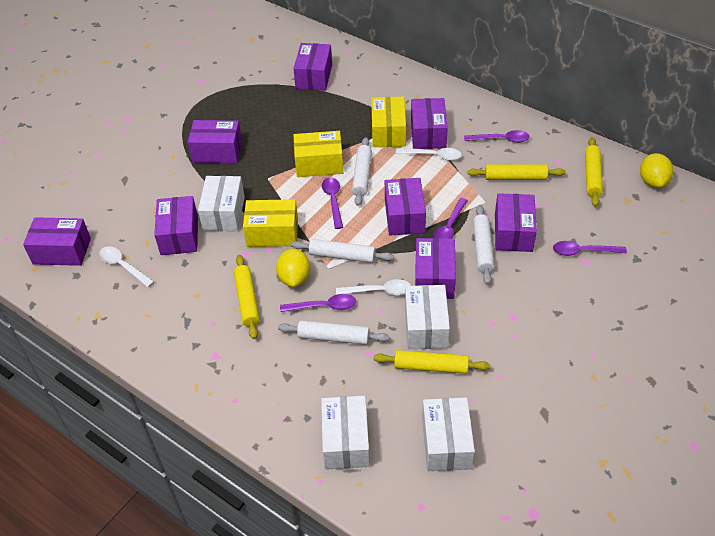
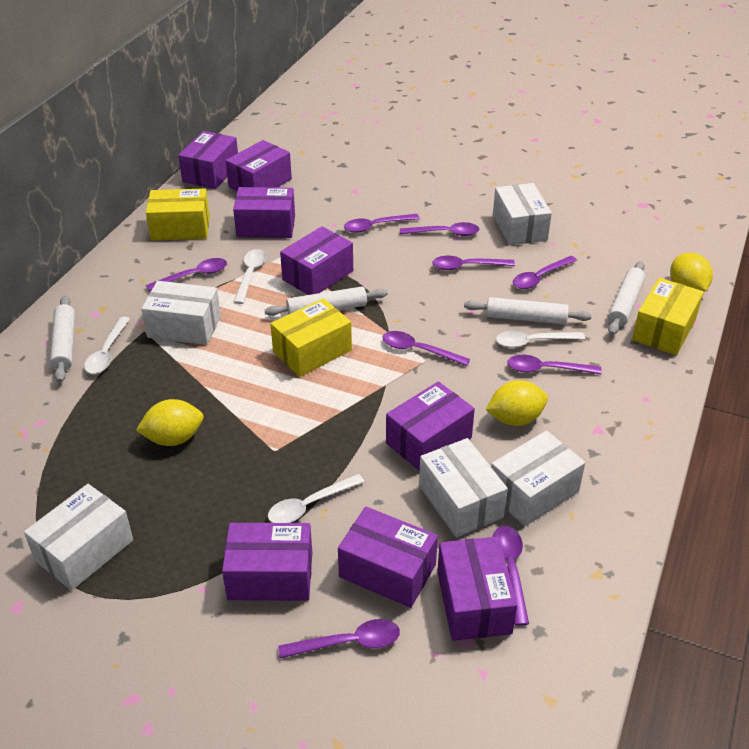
purple spoon: [280,294,356,312] [322,177,343,229] [434,198,468,239] [464,130,530,143] [553,241,627,256] = 5 -> [146,258,227,291] [278,619,400,659] [344,214,420,233] [382,331,470,366] [400,222,479,236] [432,256,515,270] [492,526,529,626] [507,355,602,374] [513,256,577,289] = 9
white box: [198,176,245,231] [321,396,370,470] [405,285,450,349] [422,397,475,471] = 4 -> [24,484,133,591] [141,281,221,345] [419,438,508,538] [491,430,585,526] [493,183,552,245] = 5
white spoon: [99,246,154,287] [336,279,411,295] [396,148,462,161] = 3 -> [84,317,130,374] [234,249,267,304] [268,474,364,523] [496,331,585,348] = 4
yellow lemon: [276,248,310,287] [640,153,673,188] = 2 -> [136,399,204,446] [486,380,548,426] [670,253,713,292] = 3
yellow rolling pin: [234,255,260,339] [374,350,490,374] [468,164,565,180] [585,137,603,207] = 4 -> none = 0

